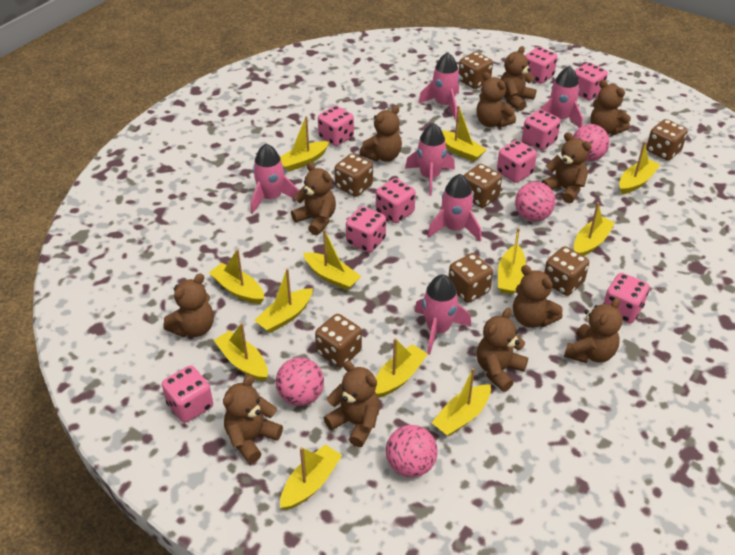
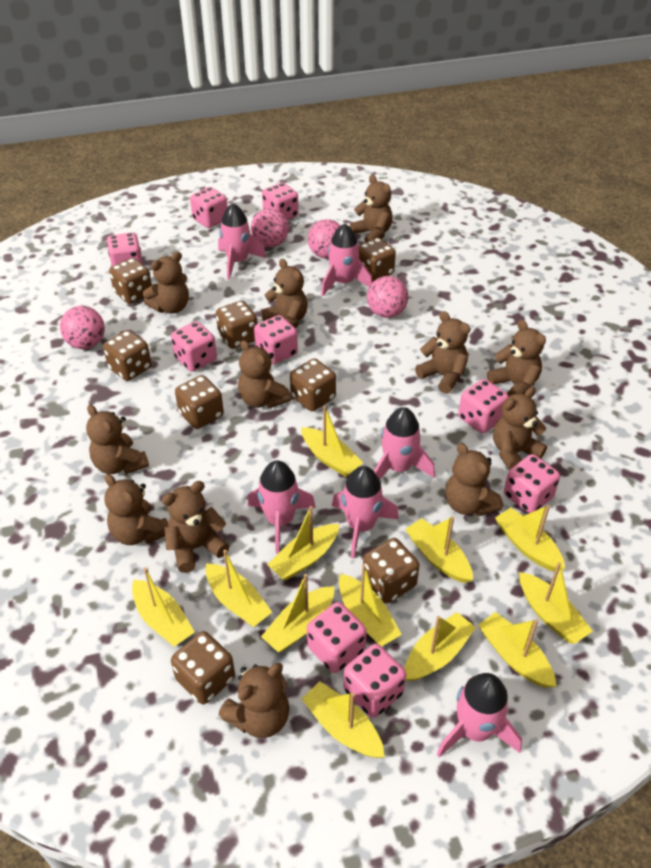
brown dice: [315,314,362,367] [335,153,373,197] [449,253,493,303] [459,52,493,89] [464,164,502,208] [544,246,589,296] [646,119,688,161] = 7 -> [103,330,152,381] [109,258,152,304] [171,631,235,704] [175,375,224,429] [216,301,258,349] [290,359,336,411] [358,238,396,282] [363,538,420,603] = 8

